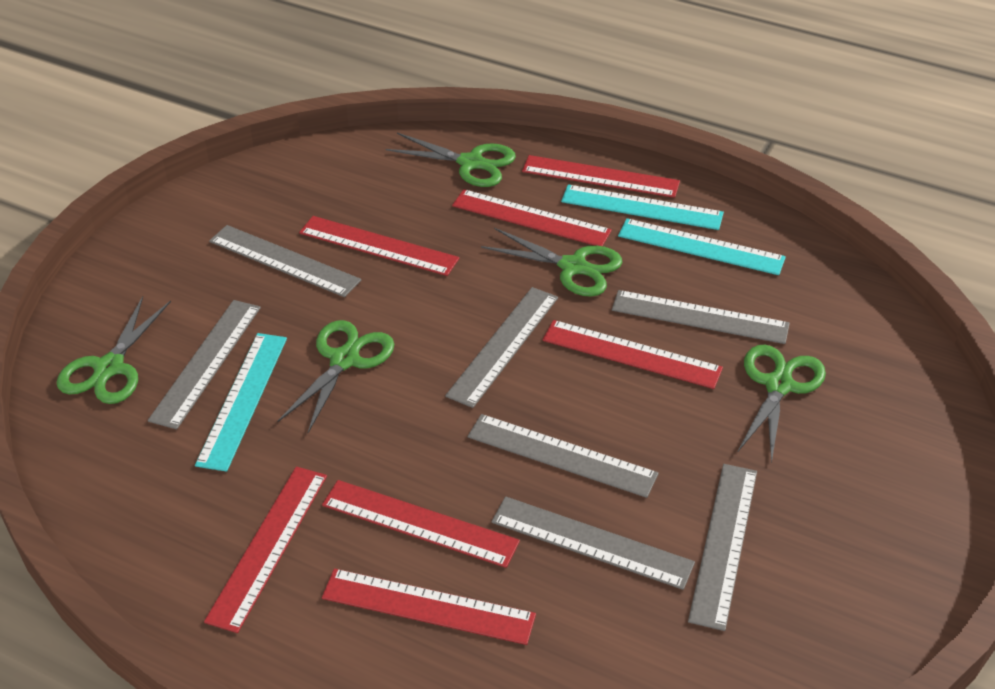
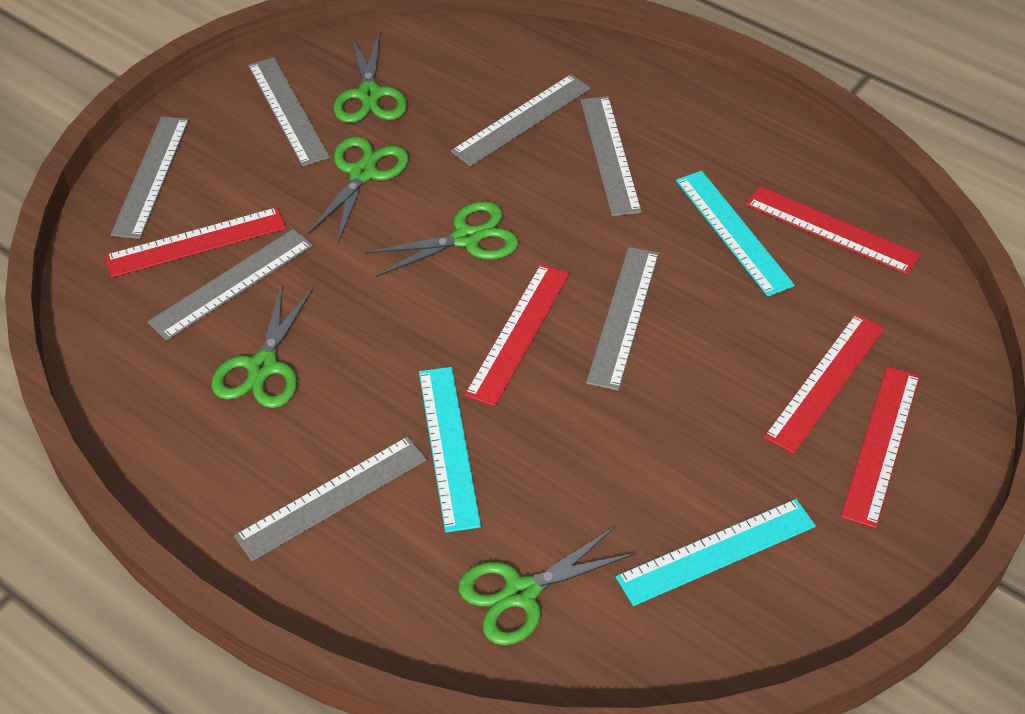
red ruler: [204,467,327,633] [299,216,459,276] [322,480,520,568] [322,569,536,645] [452,189,612,246] [522,155,680,198] [543,320,723,389] = 7 -> [105,207,286,278] [464,264,570,407] [746,186,921,275] [764,314,885,454] [841,366,920,528] = 5

